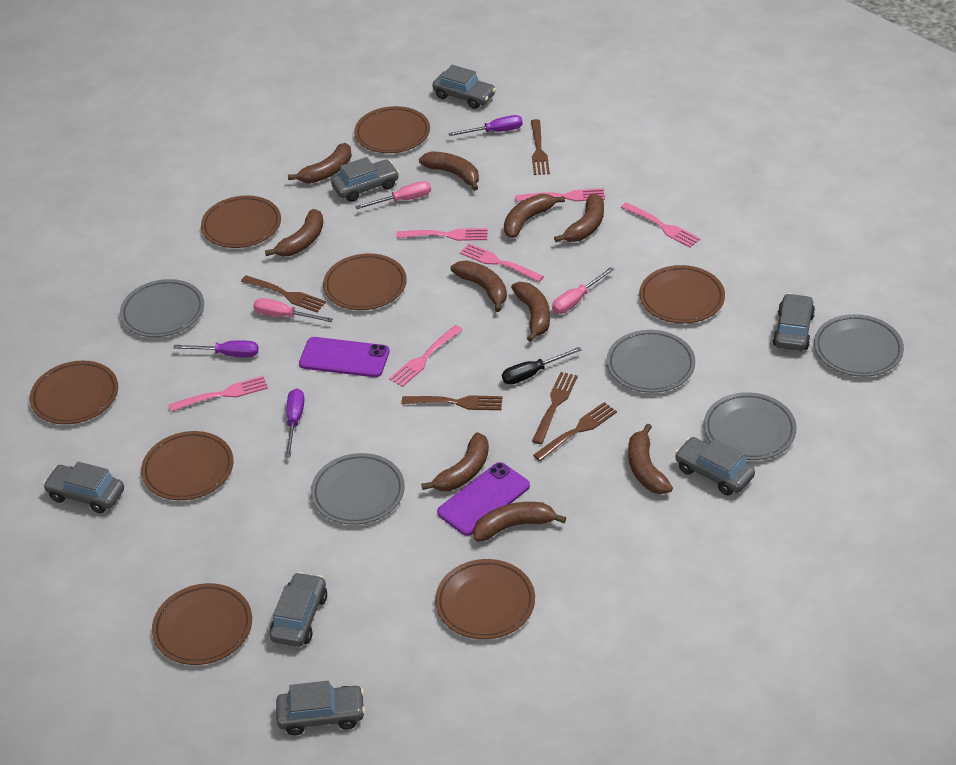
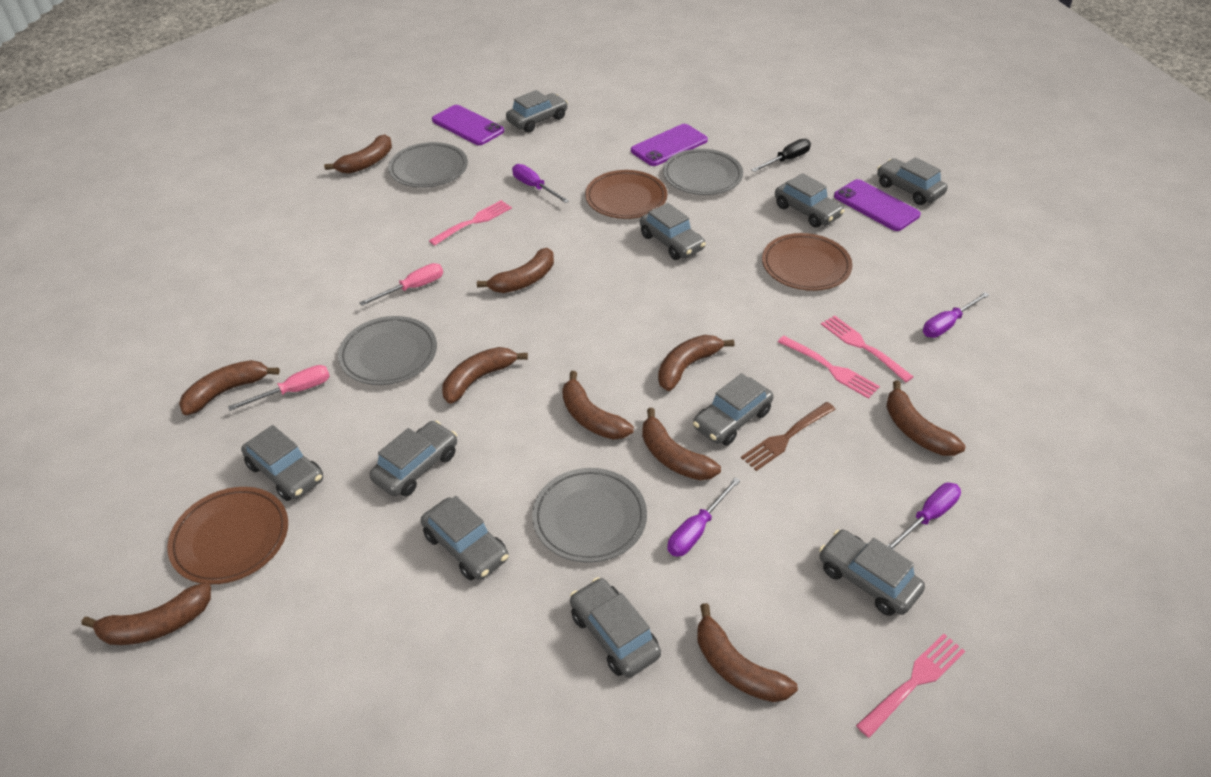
brown fork: [241,275,326,312] [402,395,502,410] [531,119,550,175] [532,372,578,444] [533,402,617,461] = 5 -> [741,402,835,471] = 1
brown plate: [30,361,118,424] [141,431,234,500] [152,583,252,665] [201,195,281,248] [323,253,407,310] [354,106,430,153] [435,559,535,639] [639,265,725,324] = 8 -> [167,487,288,584] [585,170,667,219] [762,233,853,291] = 3
grey car: [43,462,124,513] [270,572,327,647] [276,681,365,735] [331,157,399,202] [433,65,496,109] [675,437,755,495] [773,293,815,351] = 7 -> [241,425,323,501] [369,420,457,497] [421,496,509,581] [506,90,568,132] [570,577,661,678] [640,203,706,260] [693,373,773,446] [775,173,845,228] [819,529,925,616] [877,157,948,205] = 10
grey plate: [120,279,204,337] [311,453,405,525] [607,330,695,393] [704,392,797,460] [814,314,904,377] = 5 -> [338,316,437,385] [388,142,468,188] [532,468,647,563] [663,149,743,195] = 4
pink fork: [168,376,268,412] [389,325,463,387] [397,228,488,241] [460,243,544,282] [515,188,605,202] [621,202,700,248] = 6 -> [429,200,512,246] [778,336,880,399] [821,315,913,382] [856,634,965,738] = 4
pink screwdriver: [253,298,333,322] [355,181,431,209] [552,267,614,314] = 3 -> [228,365,330,411] [359,263,443,306] = 2
purple phone: [299,337,390,377] [437,462,530,536] = 2 -> [432,105,504,145] [631,124,708,166] [834,179,921,231] = 3
purple screwdriver: [173,341,259,357] [285,388,304,457] [448,115,523,136] = 3 -> [512,164,569,203] [667,477,741,557] [887,483,961,550] [923,292,989,338] = 4

